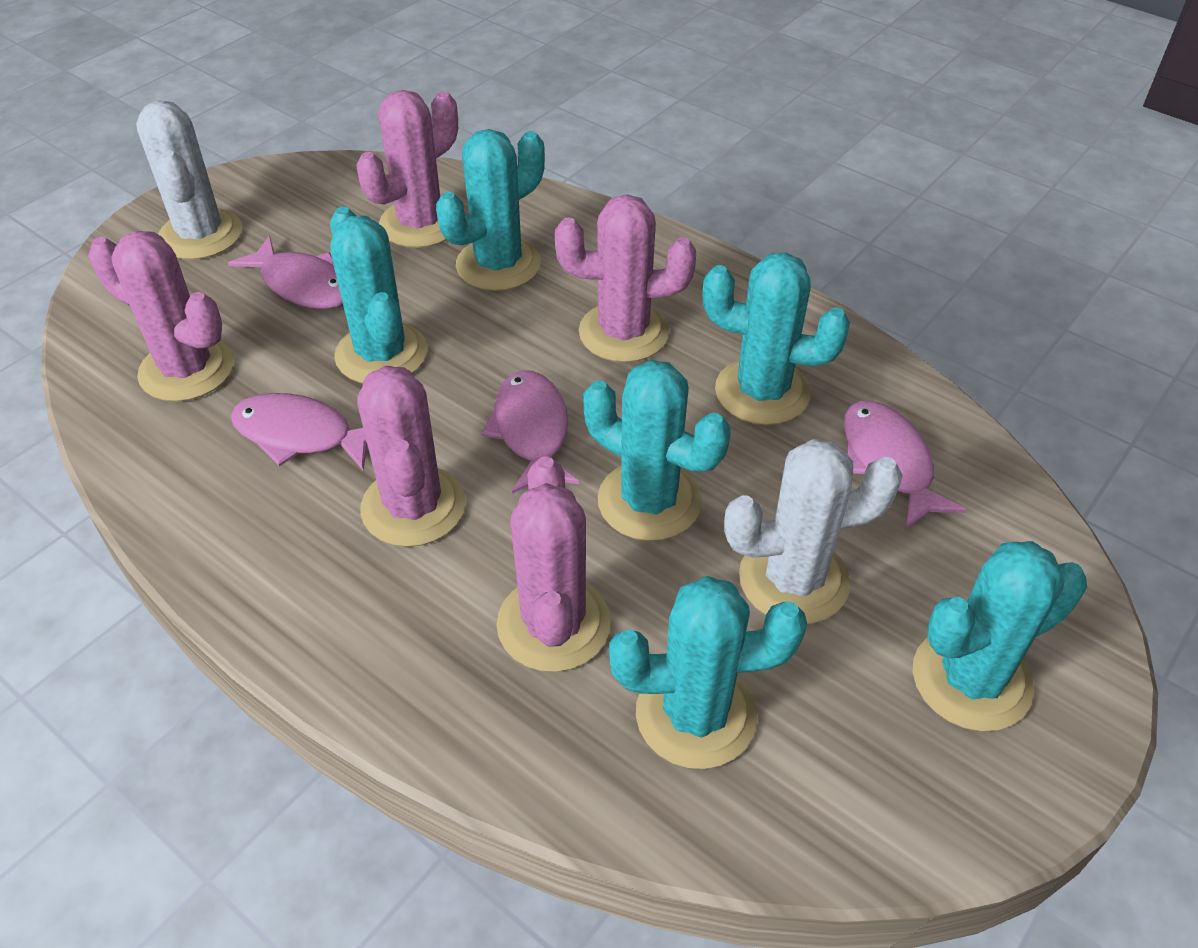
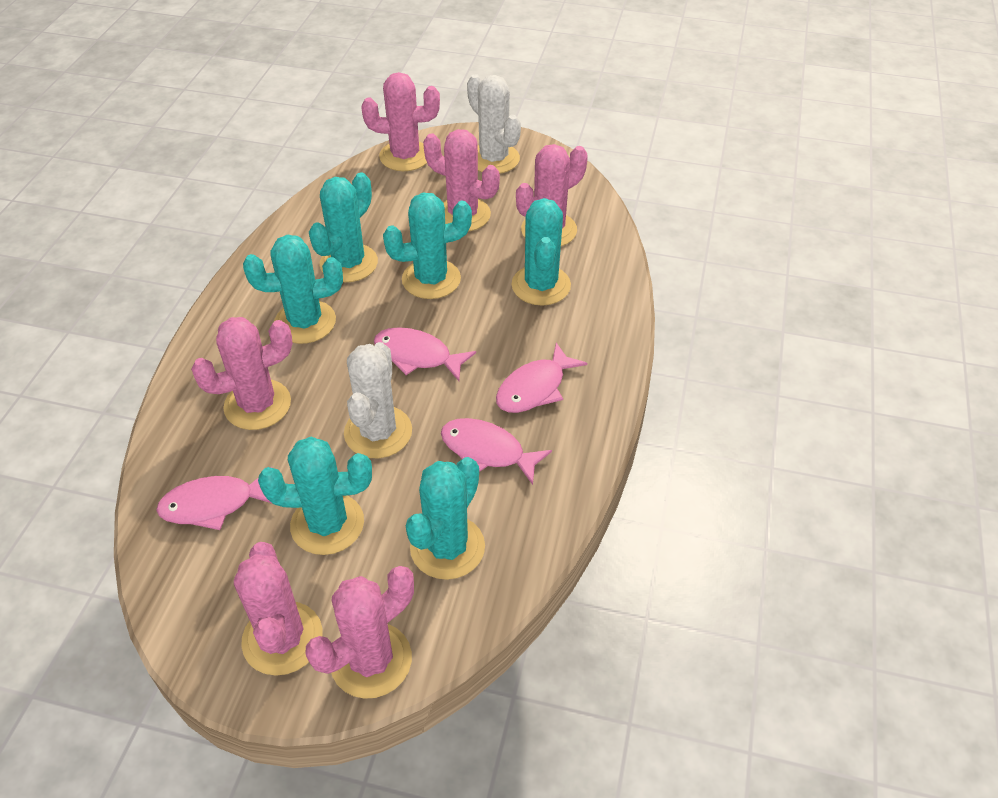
pink cactus: [88,231,234,402] [356,90,458,248] [357,366,466,547] [496,456,611,672] [555,194,696,362] = 5 -> [191,317,293,430] [234,542,323,676] [305,566,414,699] [361,72,440,171] [423,129,500,232] [516,144,588,246] = 6

